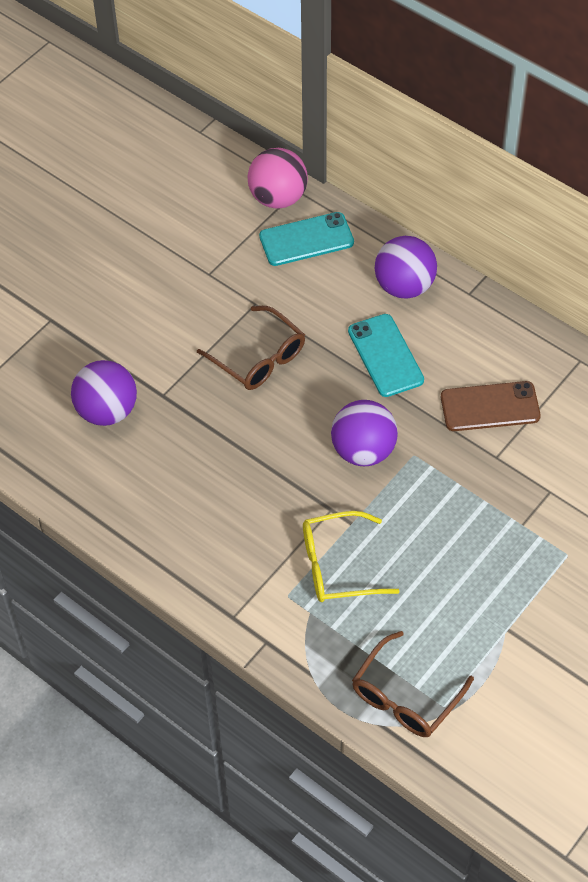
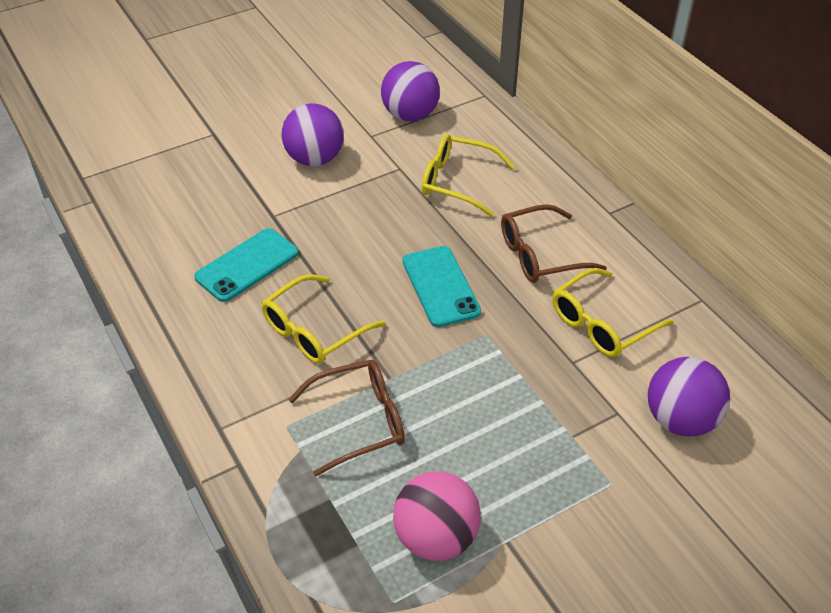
brown phone: [441,381,541,431] = 1 -> none = 0
yellow glasses: [303,511,400,602] = 1 -> [262,274,386,364] [422,134,515,217] [552,268,674,357] = 3

